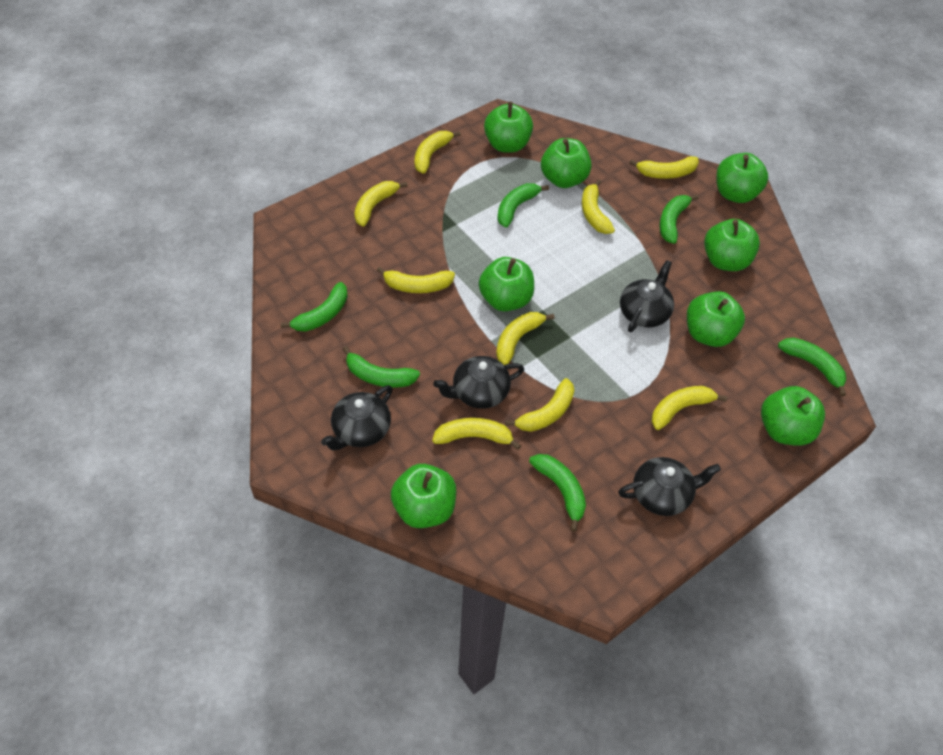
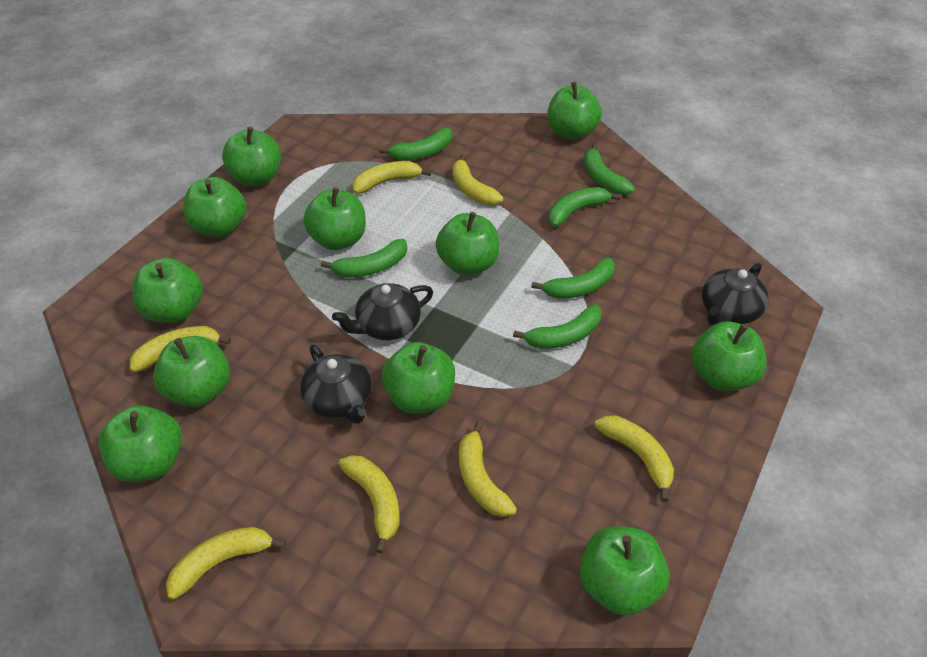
black teapot: [321,385,393,450] [433,356,524,409] [618,457,721,516] [620,260,674,332] = 4 -> [300,344,372,424] [332,283,433,340] [702,263,769,325] = 3
green apple: [391,464,456,528] [479,257,534,311] [484,101,533,153] [541,138,591,188] [687,291,745,347] [704,219,760,271] [716,153,768,203] [761,386,825,445] = 8 -> [98,405,182,482] [132,258,203,323] [153,336,230,407] [183,177,246,237] [222,127,281,186] [303,187,366,250] [382,342,455,414] [436,212,499,275] [547,82,602,140] [579,526,670,616] [691,321,766,391] = 11
yellow banana: [354,181,407,226] [377,267,455,293] [415,131,461,174] [432,418,521,450] [496,312,555,365] [505,378,574,432] [582,179,615,234] [629,156,699,179] [652,386,727,430] = 9 -> [130,326,231,372] [166,527,286,600] [338,455,400,554] [352,161,431,194] [452,154,503,205] [459,421,517,517] [595,416,674,502] = 7

